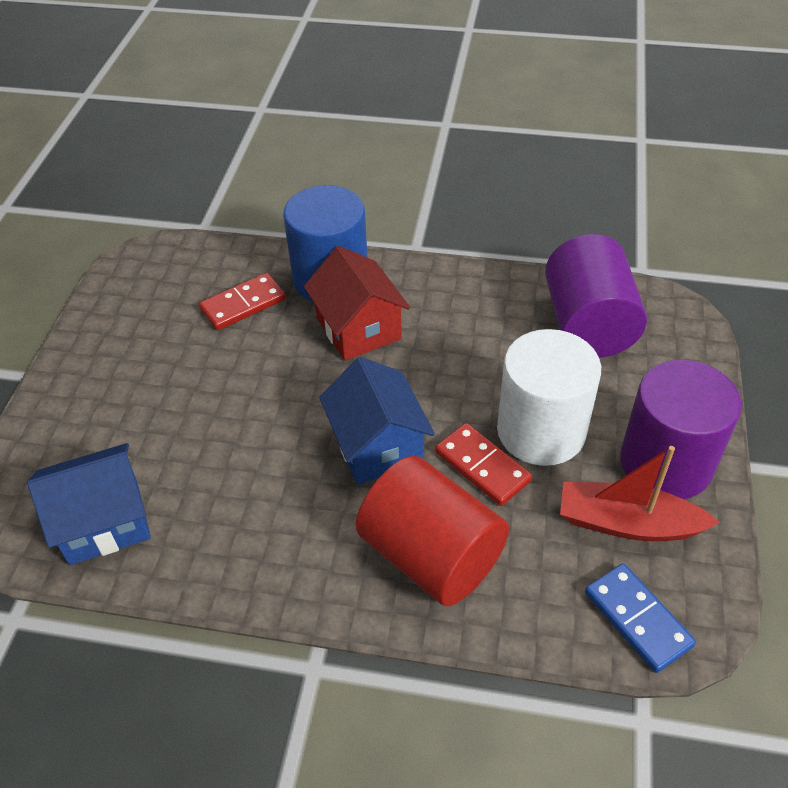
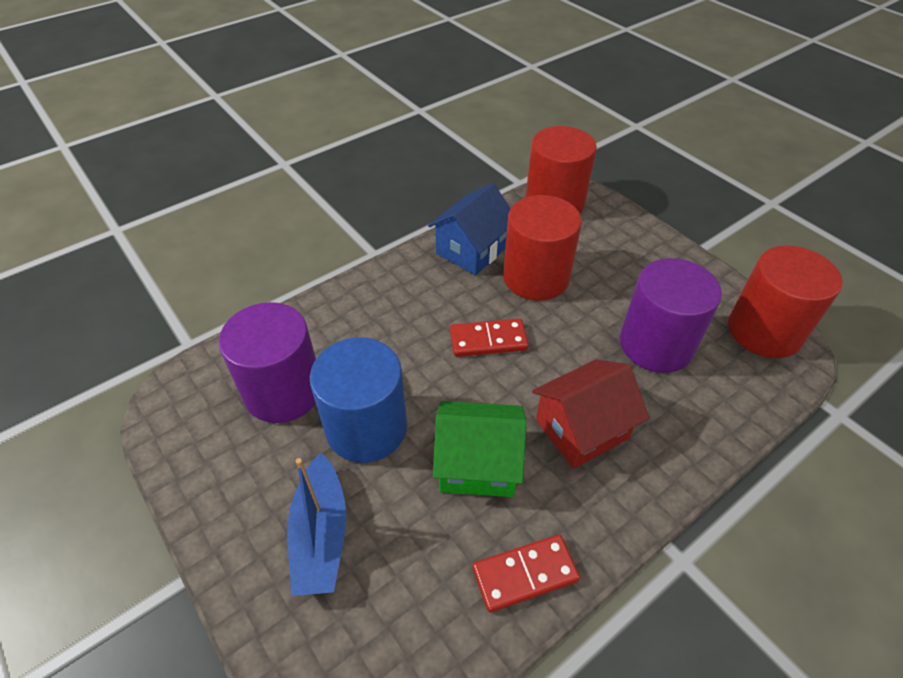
blue boat: none = 0 -> [287,453,346,596] = 1
blue domino: [585,563,696,673] = 1 -> none = 0
blue house: [27,443,151,565] [319,357,435,485] = 2 -> [428,183,511,275] = 1
green house: none = 0 -> [433,401,527,497] = 1
red boat: [560,446,720,541] = 1 -> none = 0
red cylinder: [356,456,509,607] = 1 -> [503,195,582,301] [525,126,597,214] [728,245,843,358] = 3
white cylinder: [497,329,601,466] = 1 -> none = 0

